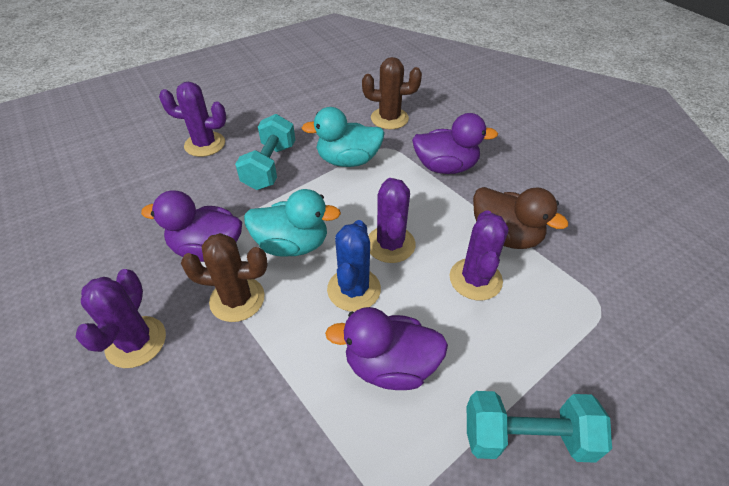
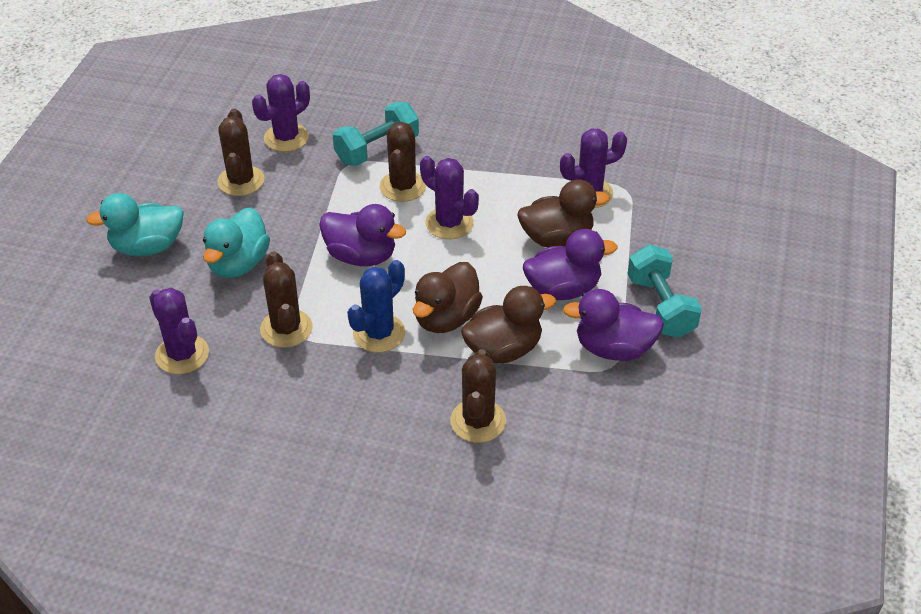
brown cactus: [181,233,268,322] [362,57,422,129] = 2 -> [217,109,264,196] [260,251,313,348] [380,122,426,202] [450,349,506,443] = 4
brown duck: [473,187,568,249] = 1 -> [413,262,483,333] [461,286,556,363] [518,179,610,247] = 3

